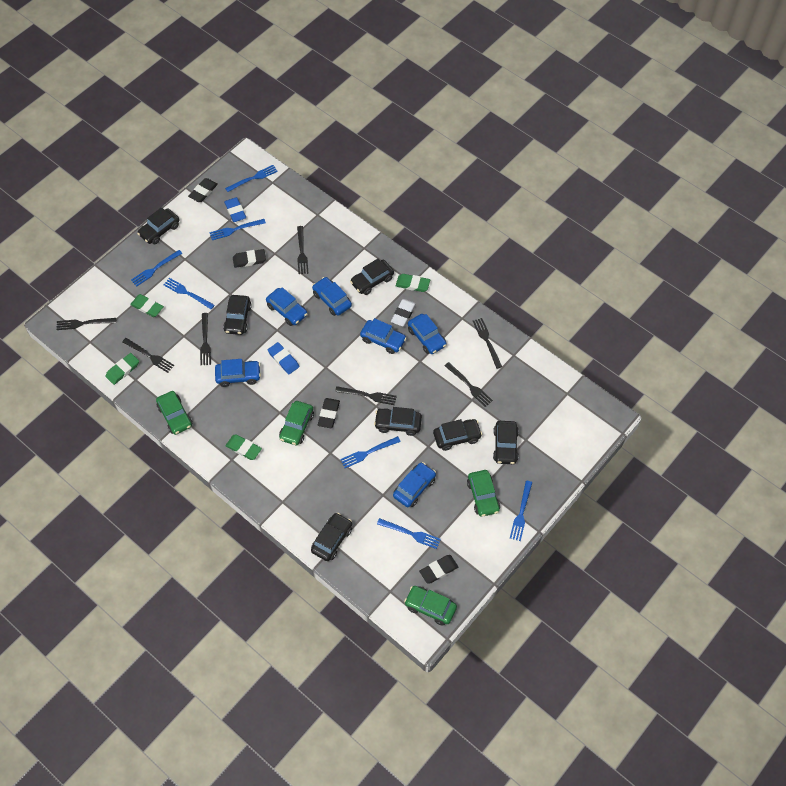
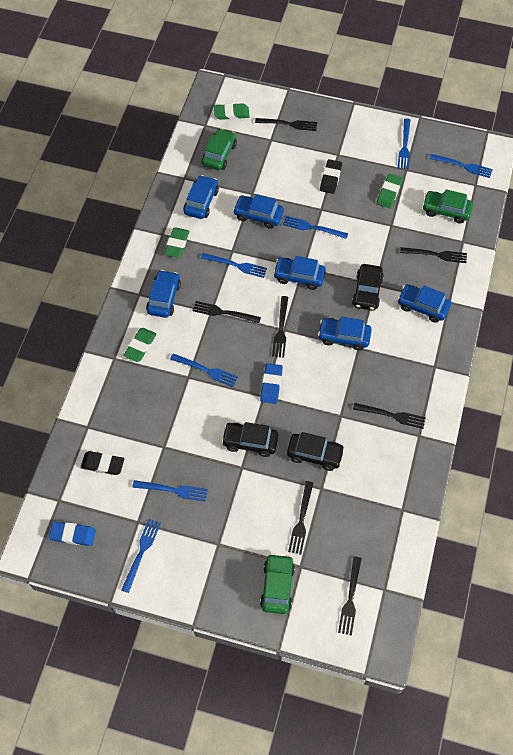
black car: [137,207,180,244] [223,295,252,335] [311,513,352,561] [350,258,394,295] [374,407,422,436] [433,419,482,451] [493,421,519,464] = 7 -> [221,422,278,457] [287,432,345,471] [352,264,384,311] = 3
black eraser: [188,178,218,202] [233,249,266,268] [318,398,340,428] [419,555,458,584] = 4 -> [81,451,124,475] [320,159,342,194] = 2
green car: [156,391,193,435] [279,401,314,445] [404,586,457,626] [467,470,500,517] = 4 -> [202,128,237,170] [260,554,295,614] [422,189,473,224] = 3
white eraser: [391,299,416,327] = 1 -> none = 0

